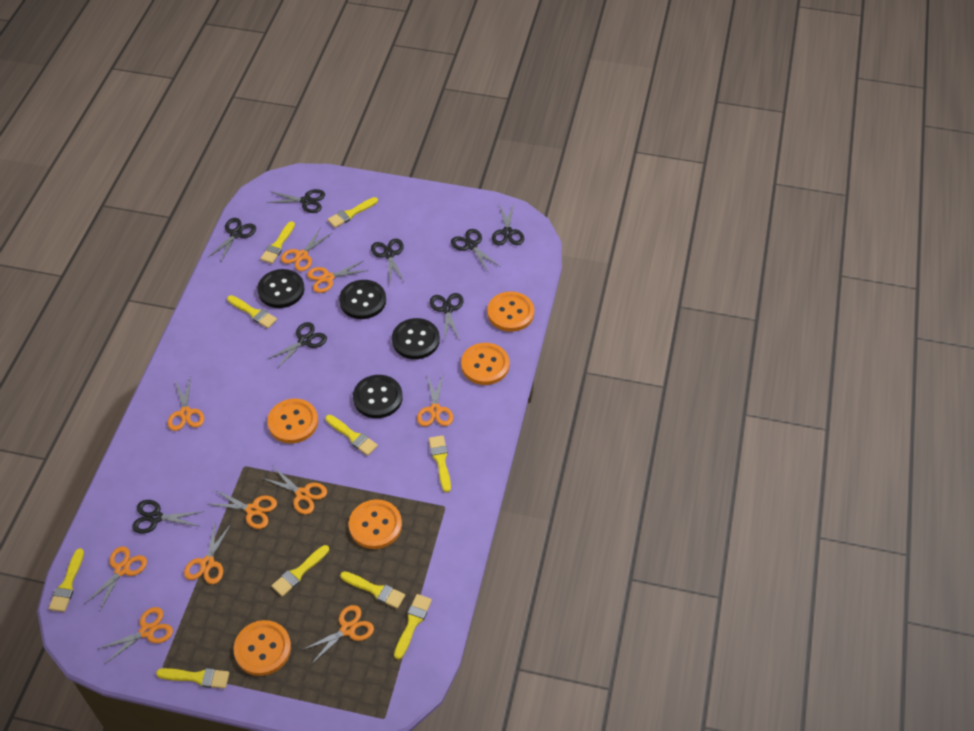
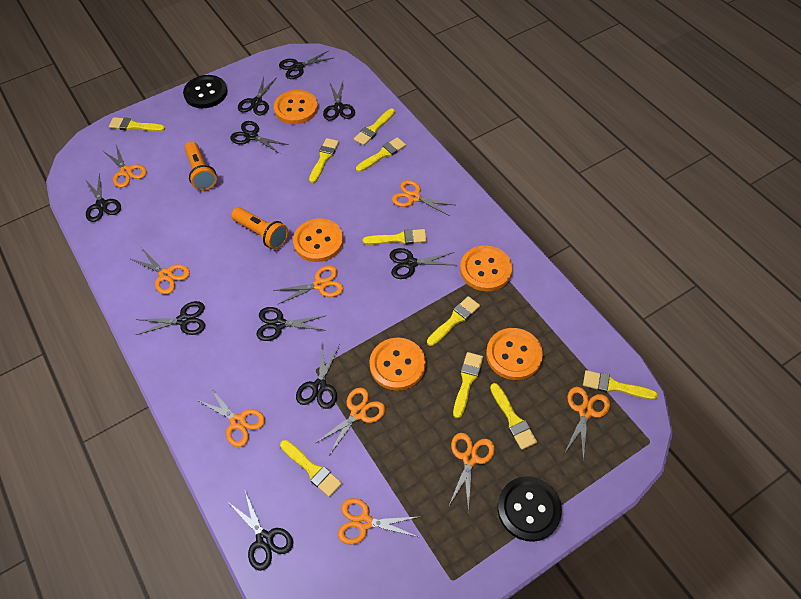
black button: [257,269,304,308] [339,280,386,319] [353,375,403,418] [392,318,440,359] = 4 -> [183,75,227,108] [498,476,562,542] = 2
black scissors: [132,500,204,534] [209,218,256,263] [267,189,325,213] [268,322,327,368] [371,239,404,282] [430,293,464,341] [451,229,499,272] [492,203,524,245] = 8 -> [85,173,121,222] [136,301,205,335] [227,491,293,571] [230,121,289,154] [238,77,277,116] [257,307,327,341] [279,51,333,79] [296,343,340,409] [323,82,355,120] [390,248,455,279] = 10
orange flashlight: none = 0 -> [185,142,217,191] [231,207,288,249] = 2
orange scissors: [84,546,147,612] [98,607,173,664] [168,376,204,431] [184,523,232,584] [208,490,277,529] [262,466,327,515] [281,228,332,271] [302,605,374,663] [307,261,369,293] [417,376,453,426] = 10 -> [103,145,147,188] [129,247,190,294] [197,386,265,447] [273,266,344,304] [316,388,385,454] [338,498,421,545] [392,180,454,216] [449,433,495,511] [564,387,610,460] = 9

